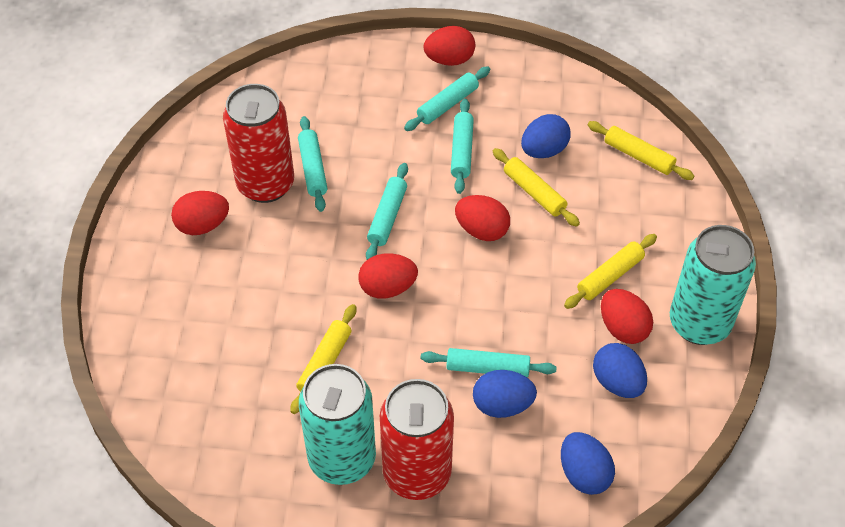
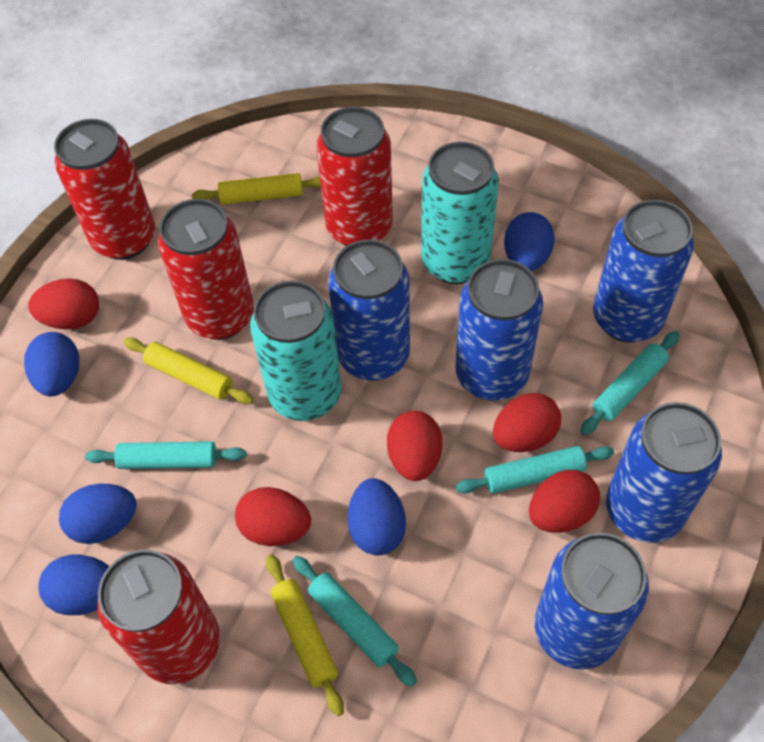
blue can: none = 0 -> [328,240,410,381] [455,259,543,400] [535,533,649,670] [593,200,694,343] [606,402,722,543] = 5
blue egg: [473,370,537,418] [521,114,571,158] [561,432,615,495] [593,343,647,398] = 4 -> [24,332,79,396] [39,555,109,615] [59,484,137,544] [348,478,406,555] [504,212,555,271] = 5
red can: [223,84,294,203] [380,379,454,500] = 2 -> [54,119,155,260] [97,549,220,684] [158,199,254,340] [316,107,393,246] = 4
turquoise rolling pin: [298,116,327,212] [366,163,408,260] [404,66,490,131] [421,348,557,377] [451,99,474,194] = 5 -> [85,441,246,469] [292,556,417,687] [456,446,614,494] [580,331,680,435] = 4
yellow rolling pin: [290,304,356,414] [493,148,580,227] [564,234,657,309] [588,121,694,180] = 4 -> [124,338,254,404] [192,173,321,204] [266,554,344,716] = 3

